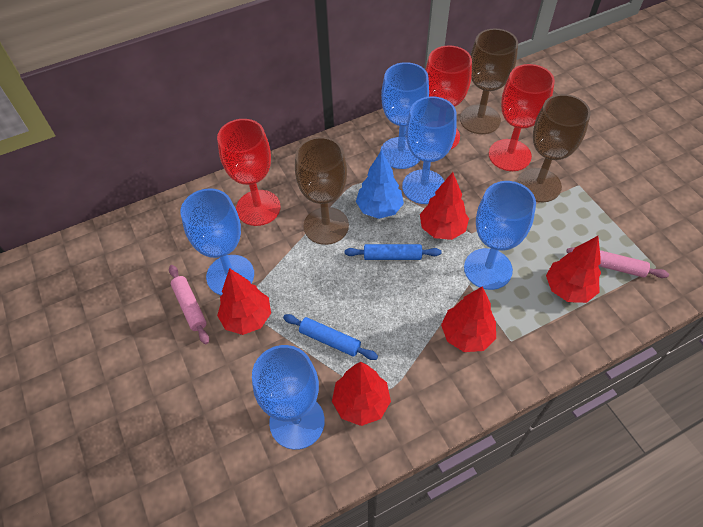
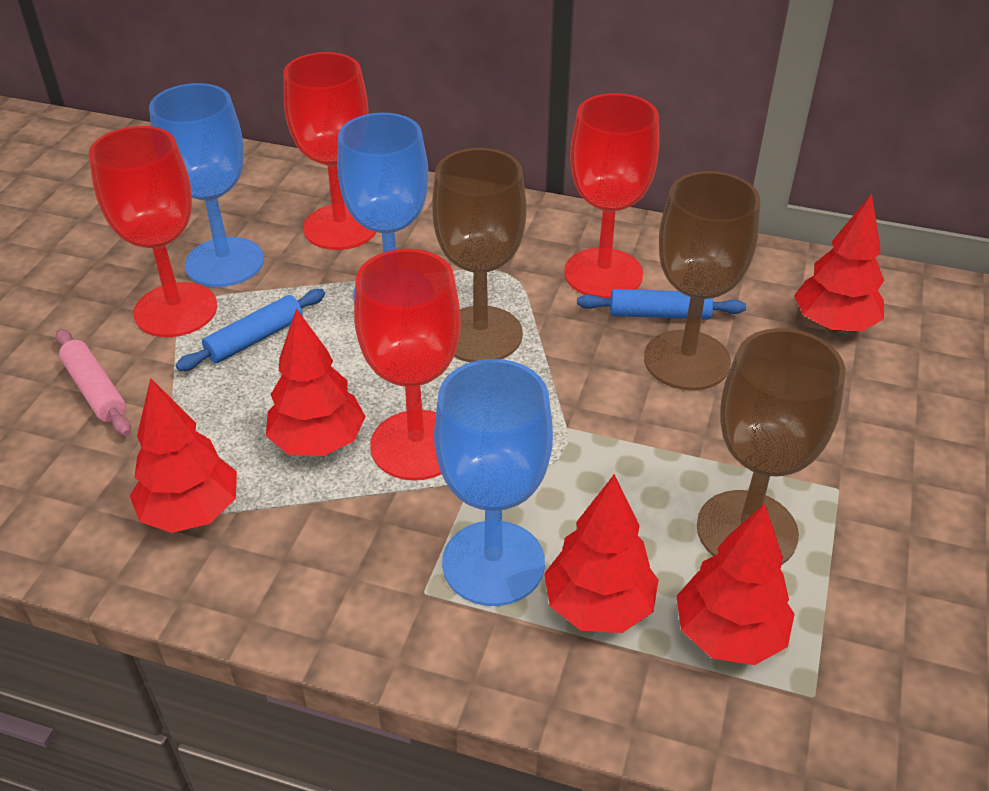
blue goblet: [181,188,254,295] [252,345,325,450] [380,62,429,169] [402,96,457,204] [464,181,536,290] = 5 -> [149,83,264,287] [337,113,429,300] [434,359,553,606] = 3
blue tree: [356,151,404,219] = 1 -> none = 0
pink rolling pin: [169,265,209,345] [566,247,669,278] = 2 -> [55,329,131,436] = 1
red goblet: [217,119,281,226] [425,45,472,150] [489,64,555,171] = 3 -> [89,126,217,337] [283,52,377,250] [354,249,461,481] [564,93,659,298] = 4

